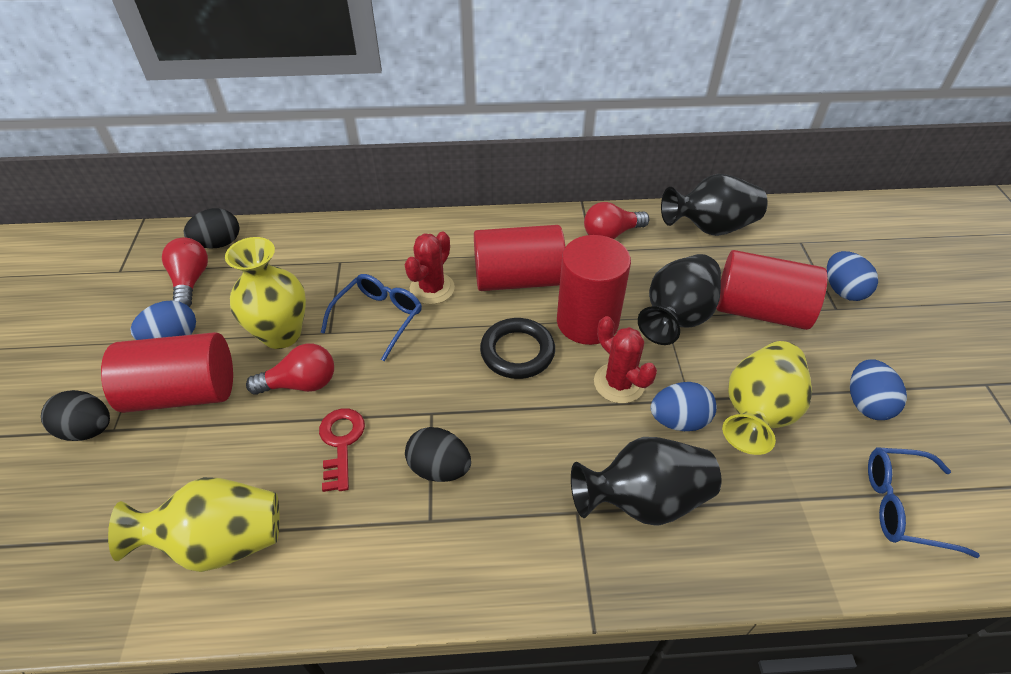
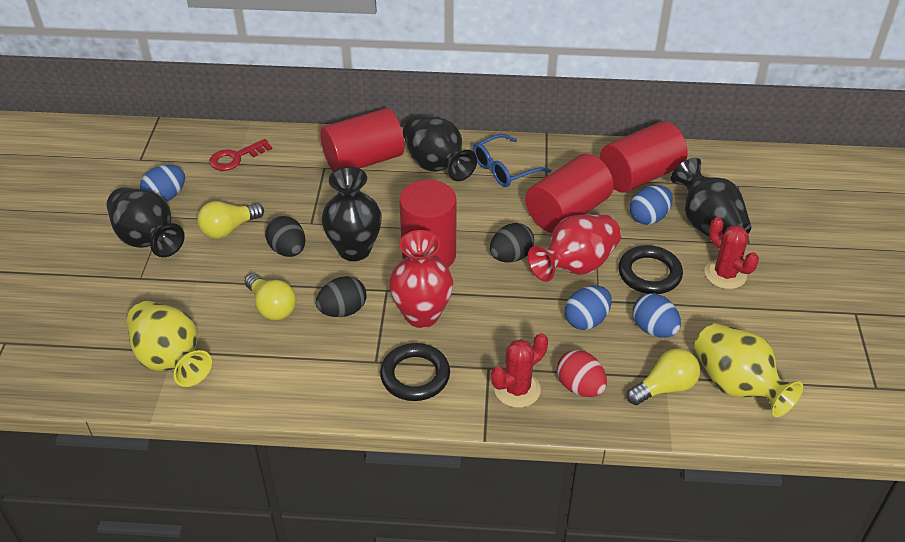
black ring: [480,318,555,379] = 1 -> [380,343,450,401] [619,245,683,294] = 2
black vase: [571,437,721,526] [638,254,721,345] [661,174,768,236] = 3 -> [106,187,185,257] [322,166,382,261] [403,115,477,181] [671,158,751,237] = 4
blue glasses: [321,274,422,361] [868,447,980,558] = 2 -> [473,134,551,187] = 1
red egg: none = 0 -> [557,350,607,397] = 1
red light bulb: [162,237,208,307] [246,343,334,395] [584,202,649,239] = 3 -> none = 0
red vase: none = 0 -> [389,230,453,328] [528,215,621,282] = 2
yellow light bulb: none = 0 -> [197,201,264,239] [245,273,296,321] [627,348,700,405] = 3
yellow vase: [108,477,279,572] [225,237,306,349] [722,341,812,455] = 3 -> [126,301,212,387] [694,323,803,417] = 2

